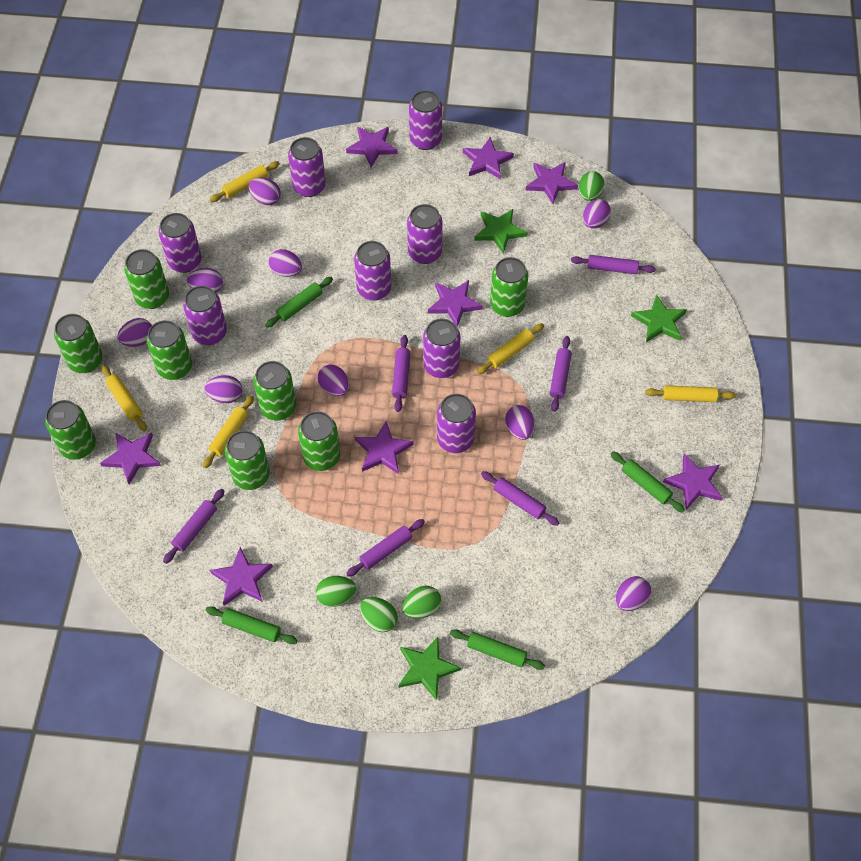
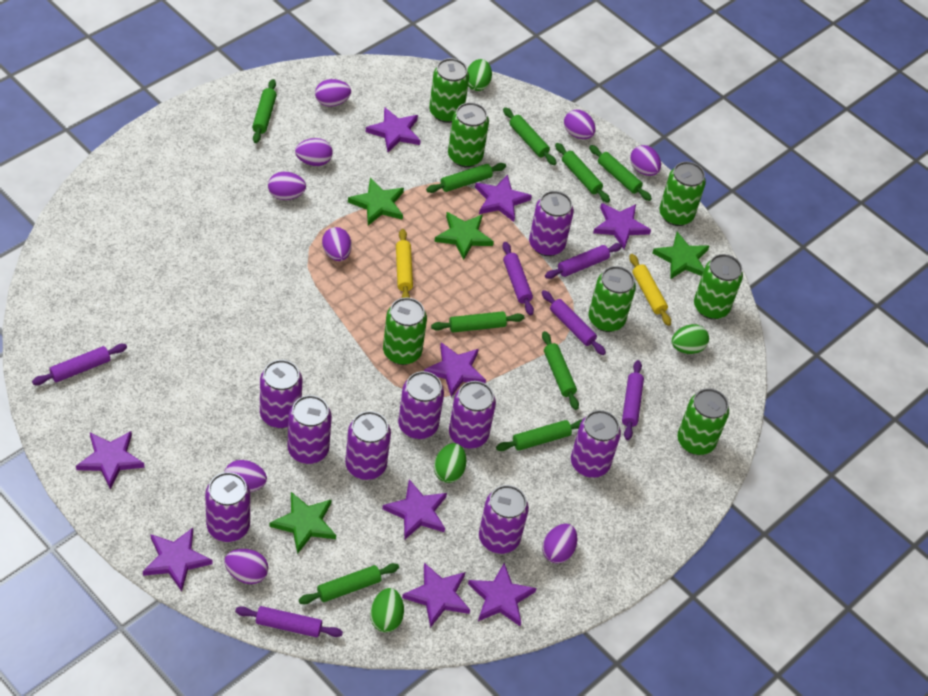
green can: [45,400,96,460] [54,314,103,373] [124,249,169,309] [147,320,192,380] [225,430,270,490] [253,361,296,421] [298,411,340,471] [490,257,528,317] = 8 -> [383,297,427,365] [429,58,469,123] [448,102,489,167] [589,266,636,332] [659,162,706,226] [677,388,729,455] [694,254,743,319] = 7
green rolling pin: [206,606,297,644] [265,277,333,328] [450,630,545,670] [611,452,685,513] = 4 -> [252,79,277,143] [299,563,399,604] [426,163,506,193] [431,311,524,333] [496,420,582,451] [503,107,557,165] [542,331,579,410] [555,143,610,203] [589,145,652,201] = 9
green star: [399,637,461,701] [474,209,528,253] [631,294,687,342] = 3 -> [270,492,336,554] [348,178,404,225] [434,212,494,260] [652,232,709,279] = 4
purple can: [159,213,201,273] [183,286,227,345] [288,137,326,197] [354,241,391,301] [407,204,443,264] [409,90,442,150] [423,319,460,378] [437,394,476,453] = 8 -> [205,472,250,542] [260,360,302,428] [288,395,332,464] [345,411,391,480] [398,371,444,439] [449,381,496,449] [479,485,529,554] [529,191,574,256] [571,410,621,478] = 9
purple star: [100,432,161,485] [210,547,273,606] [346,126,397,167] [355,421,413,474] [428,280,483,327] [463,137,514,180] [526,162,578,204] [663,453,723,510] = 8 -> [76,431,145,489] [143,528,213,592] [366,107,421,152] [382,479,447,540] [402,563,470,628] [424,343,486,397] [468,563,537,626] [475,174,532,222] [593,203,651,249] = 9
yellow rolling pin: [101,365,147,431] [203,395,254,468] [210,161,280,202] [477,323,544,374] [645,385,736,402] = 5 -> [396,229,413,298] [629,254,671,326] = 2

